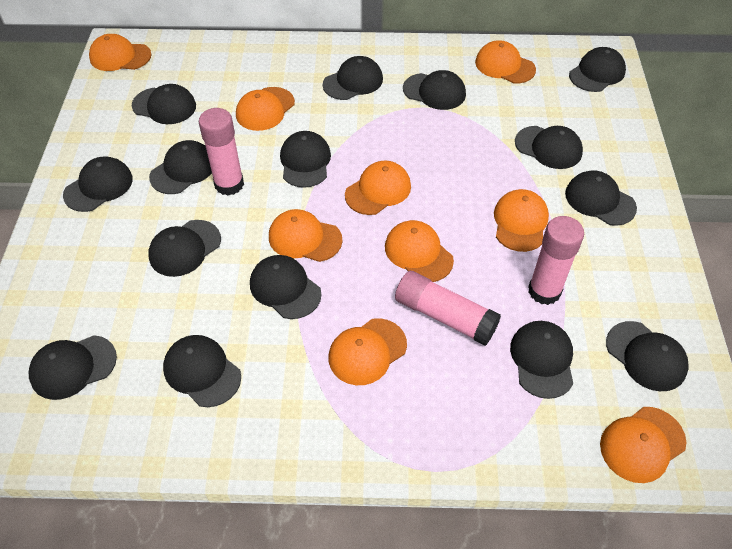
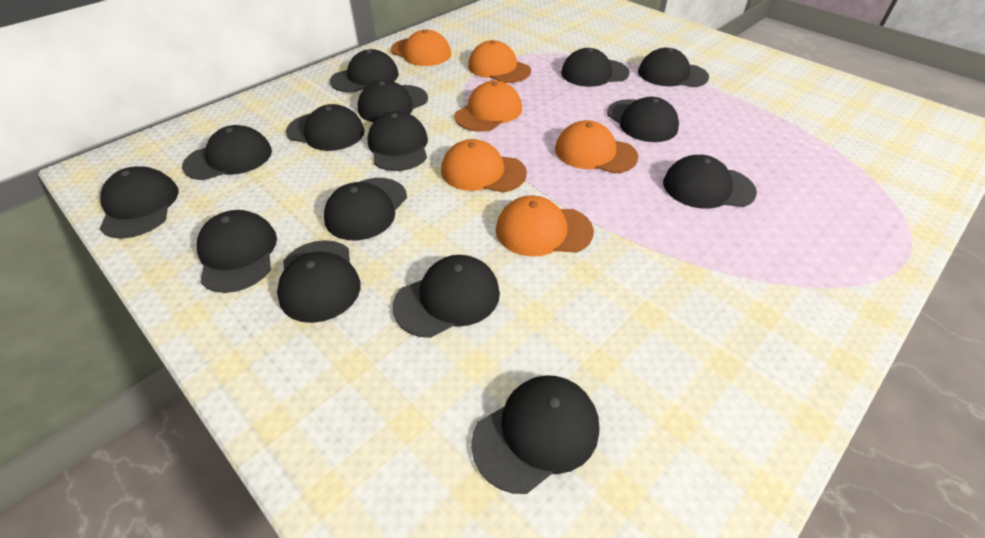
orange cap: [89,34,152,71] [236,87,295,131] [269,209,342,262] [329,318,407,385] [345,161,411,215] [385,220,454,282] [475,40,536,84] [494,189,549,252] [600,407,686,483] = 9 -> [391,30,451,66] [441,139,527,193] [454,80,522,132] [468,40,531,83] [496,195,594,257] [555,120,638,174] = 6
pink glue stick: [199,108,244,196] [395,271,501,345] [528,216,584,305] = 3 -> none = 0

